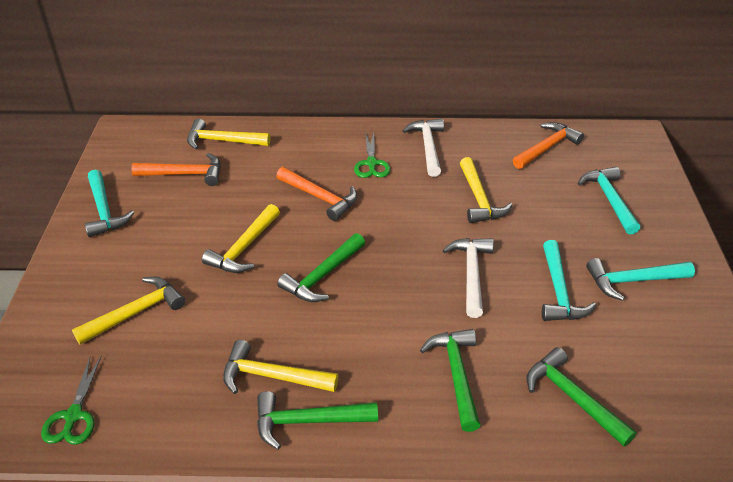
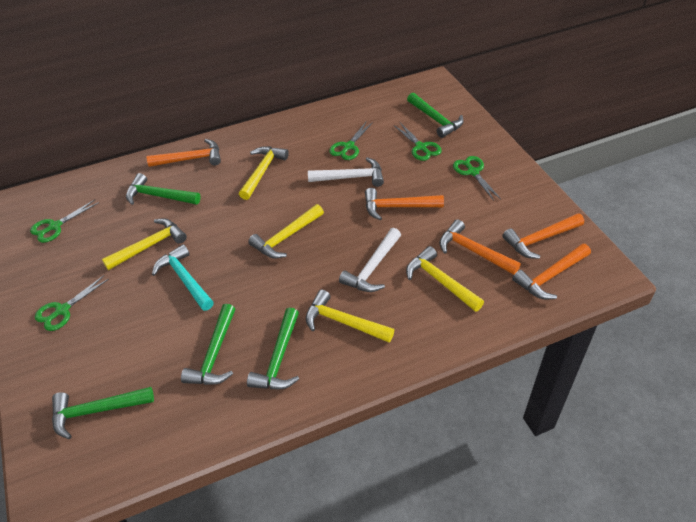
green hammer: [257,391,378,450] [277,233,365,302] [420,329,481,432] [526,347,637,446] = 4 -> [52,387,154,439] [126,173,200,205] [181,304,235,385] [247,308,299,389] [407,93,464,138] = 5
green scissors: [41,355,102,445] [354,132,391,178] = 2 -> [30,200,99,243] [35,275,109,331] [329,122,373,160] [394,123,442,161] [453,156,501,201] = 5
orange hammer: [131,153,221,186] [276,167,357,221] [513,122,584,169] = 3 -> [147,139,221,167] [365,188,444,220] [439,219,521,275] [502,213,584,259] [512,244,591,299] = 5
turquoise hammer: [85,169,134,237] [542,240,596,321] [578,167,640,235] [586,258,695,301] = 4 -> [152,244,214,311] = 1

